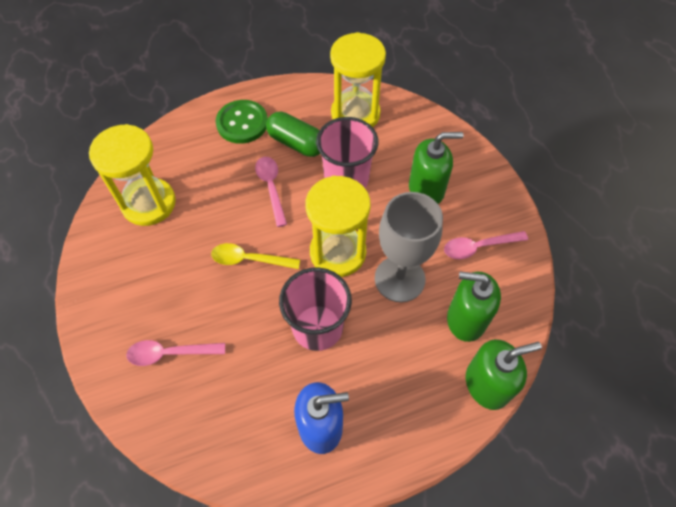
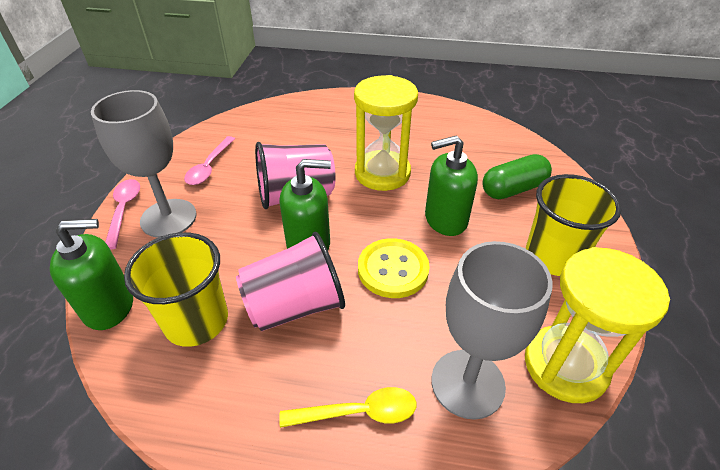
blue soap dispenser: [294,382,349,454] = 1 -> none = 0
green button: [215,100,268,144] = 1 -> none = 0
grey goblet: [375,192,443,302] = 1 -> [91,90,197,238] [431,241,553,420] = 2
pink spoon: [126,340,225,366] [255,157,287,227] [444,231,528,259] = 3 -> [105,179,140,250] [184,136,235,185] = 2
yellow button: none = 0 -> [358,238,430,298] = 1
yellow cup: none = 0 -> [124,232,228,347] [526,174,622,276] = 2
yellow hourglass: [89,124,176,226] [305,176,371,277] [330,32,386,127] = 3 -> [354,75,418,191] [525,247,670,403] = 2

